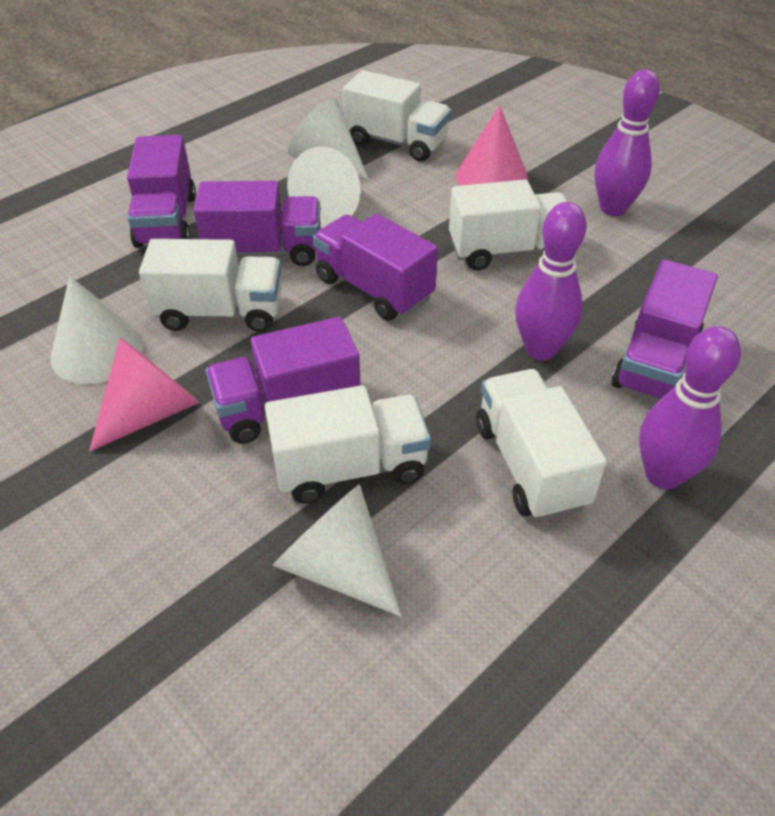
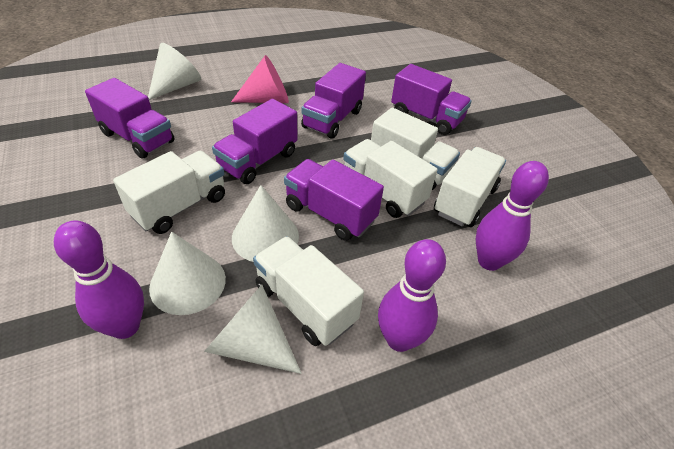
pink cone: [89,338,200,452] [456,105,528,186] = 2 -> [231,55,289,103] = 1

